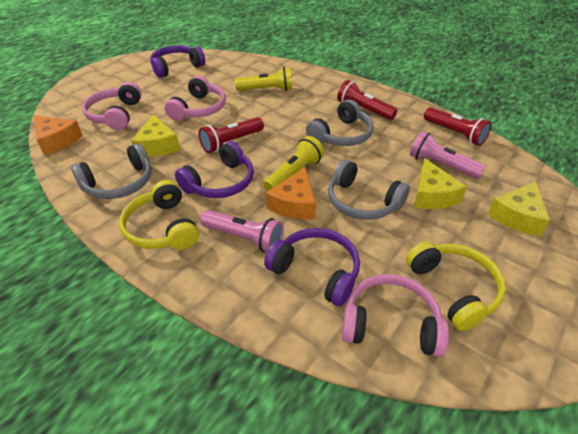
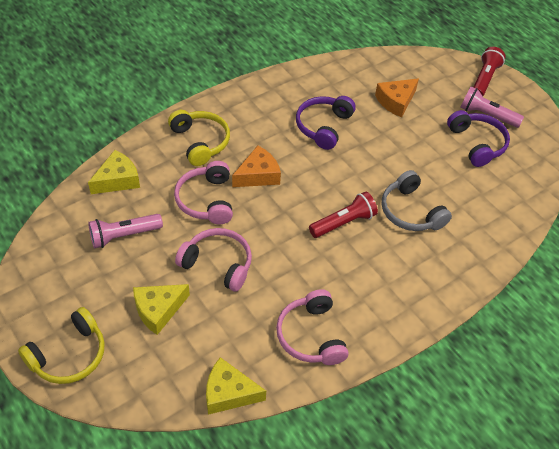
grey headphones: [71,143,151,199] [306,100,373,146] [328,160,410,220] = 3 -> [382,170,452,231] = 1
purple headphones: [150,45,205,78] [175,141,254,198] [264,228,360,306] = 3 -> [296,96,356,150] [447,110,510,167] = 2
red flashlight: [199,117,264,153] [337,80,398,120] [424,107,492,146] = 3 -> [309,192,378,238] [473,47,506,96] = 2
yellow flashlight: [235,67,292,91] [263,136,324,191] = 2 -> none = 0

